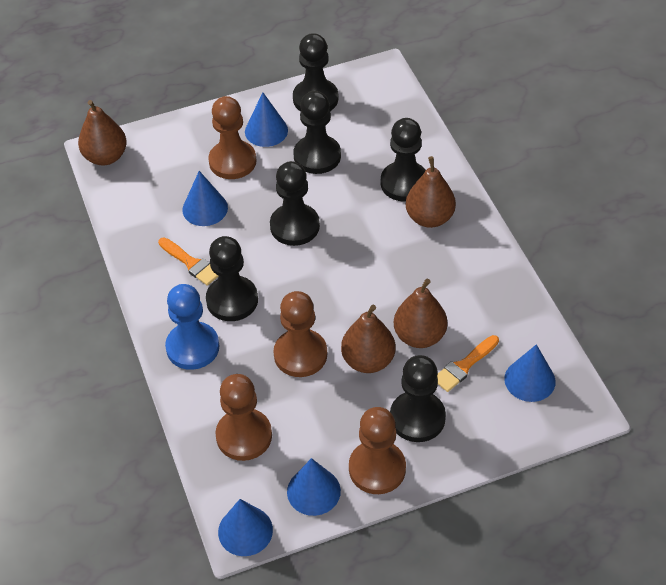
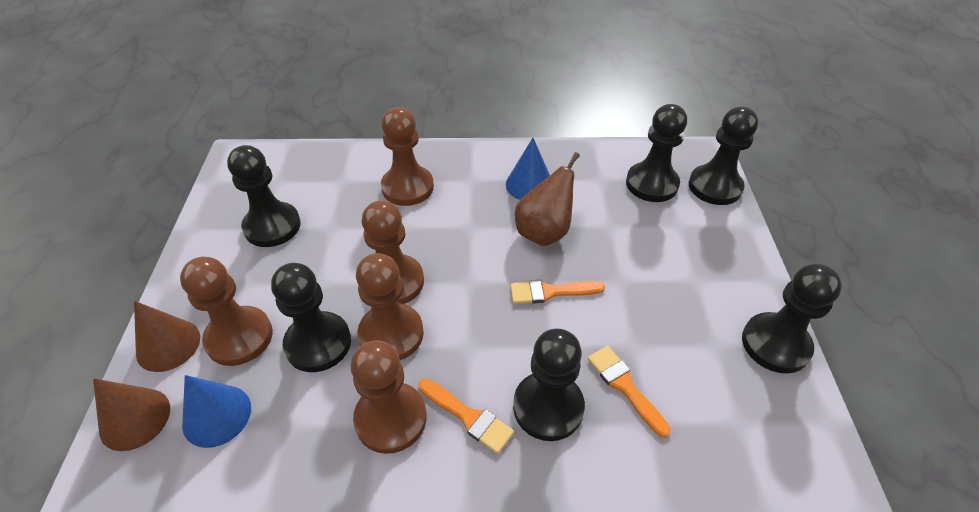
blue cone: [183,171,228,226] [218,499,273,556] [245,92,288,147] [287,458,341,516] [504,344,556,402] = 5 -> [182,375,251,448] [506,138,550,200] = 2
blue pawn: [165,284,219,370] = 1 -> none = 0
brown cone: none = 0 -> [93,378,170,451] [134,301,200,372] = 2
brown pawn: [208,96,256,179] [215,374,272,461] [273,291,327,377] [349,407,406,494] = 4 -> [180,257,273,366] [350,340,427,454] [356,253,424,360] [362,200,424,304] [381,107,434,206] = 5
brown pear: [78,100,127,166] [341,305,396,373] [394,278,447,348] [406,156,456,228] = 4 -> [515,152,580,246] = 1
orange brush: [158,237,218,286] [437,335,499,392] = 2 -> [418,379,514,454] [510,280,605,304] [588,346,671,438] = 3

